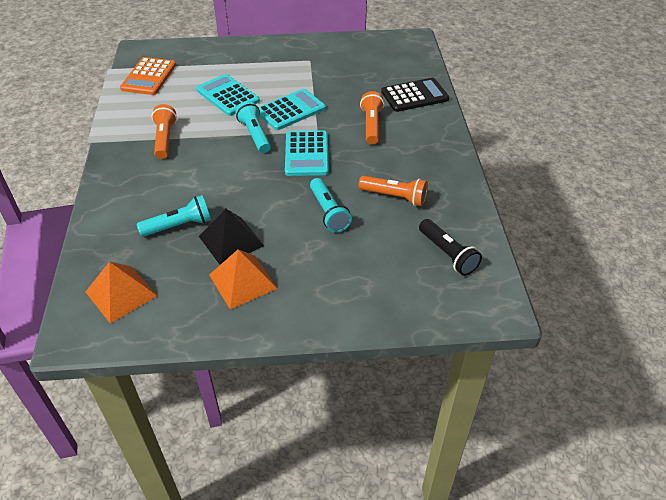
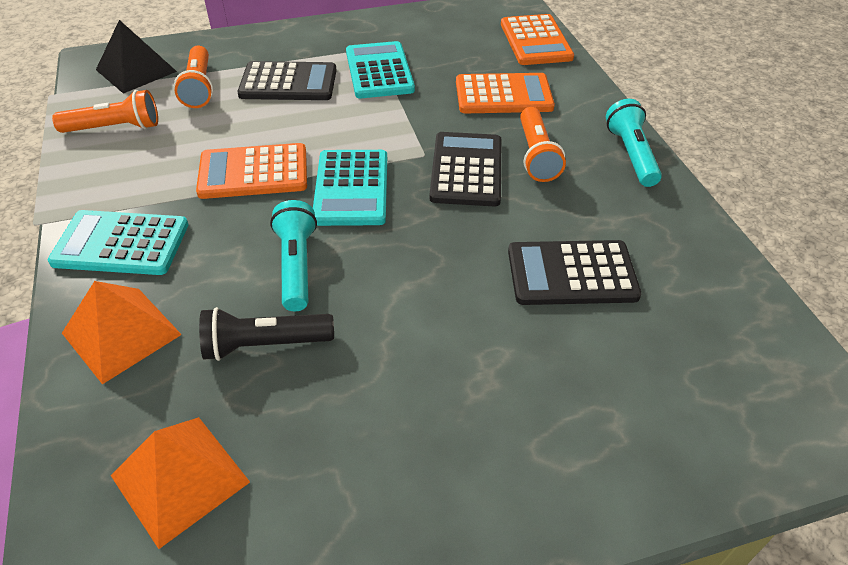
black calculator: [381,78,449,112] = 1 -> [237,61,337,100] [430,132,501,206] [508,240,641,305] = 3
orange calculator: [120,57,176,95] = 1 -> [196,143,307,199] [456,73,555,113] [501,14,574,65] = 3
turquoise flashlight: [137,195,211,237] [235,101,271,153] [310,178,352,233] = 3 -> [270,200,317,311] [606,99,662,187] = 2

